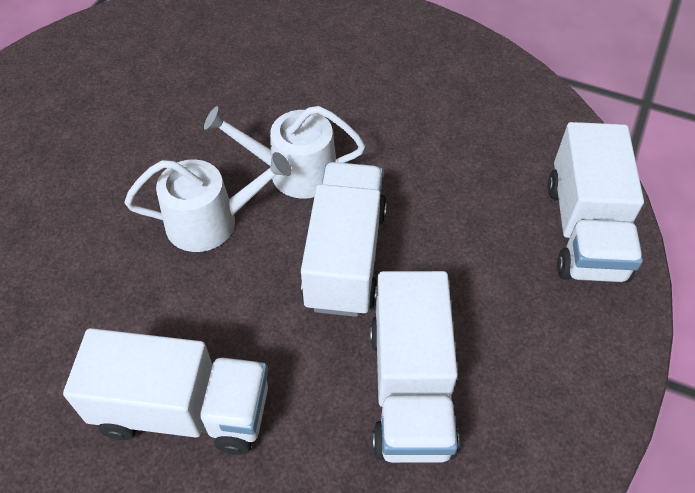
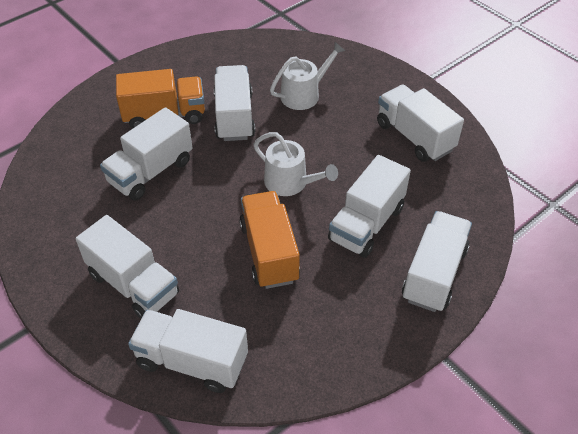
orange truck: none = 0 -> [116,69,205,129] [239,191,300,289] = 2
white truck: [63,328,268,455] [301,162,387,317] [370,271,459,463] [547,122,644,283] = 4 -> [76,215,179,318] [100,107,193,201] [128,309,248,393] [214,65,255,141] [328,155,411,258] [377,84,464,162] [402,211,472,312] = 7

